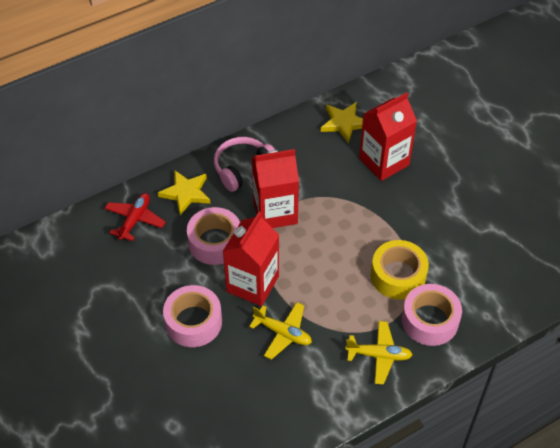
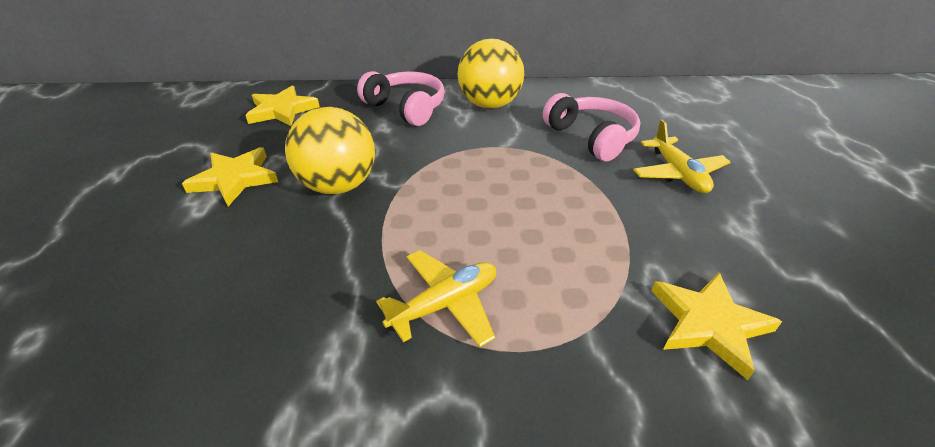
pink headphones: [214,137,275,192] = 1 -> [357,71,445,126] [543,93,640,161] = 2
pink tape: [163,285,222,347] [187,207,240,265] [402,284,462,346] = 3 -> none = 0
red carton: [223,212,279,306] [252,149,299,228] [359,92,417,181] = 3 -> none = 0
red plane: [104,193,166,241] = 1 -> none = 0
yellow ball: none = 0 -> [285,107,375,194] [458,39,524,109] = 2
yellow star: [158,170,210,215] [321,102,363,143] = 2 -> [182,147,278,206] [245,86,320,126] [651,273,782,380] = 3
yellow tape: [371,240,429,300] = 1 -> none = 0

